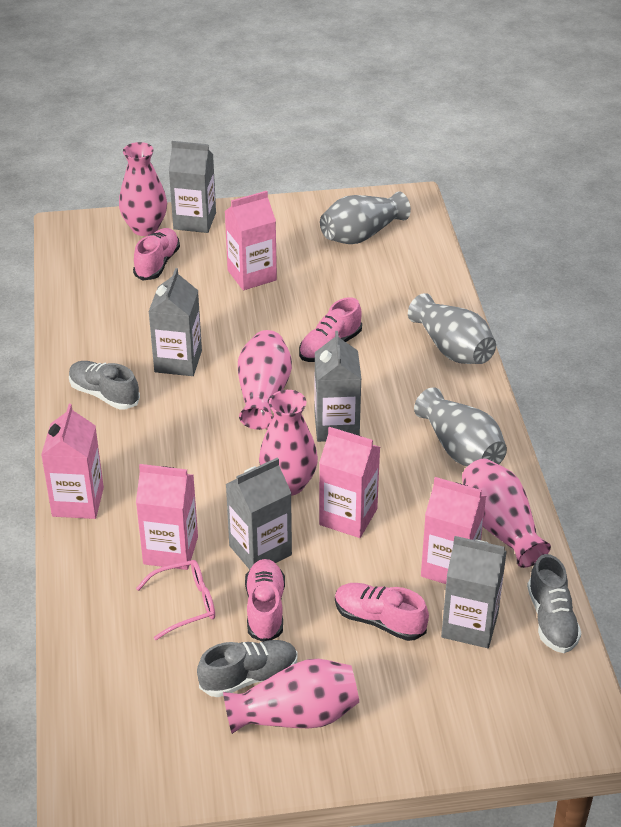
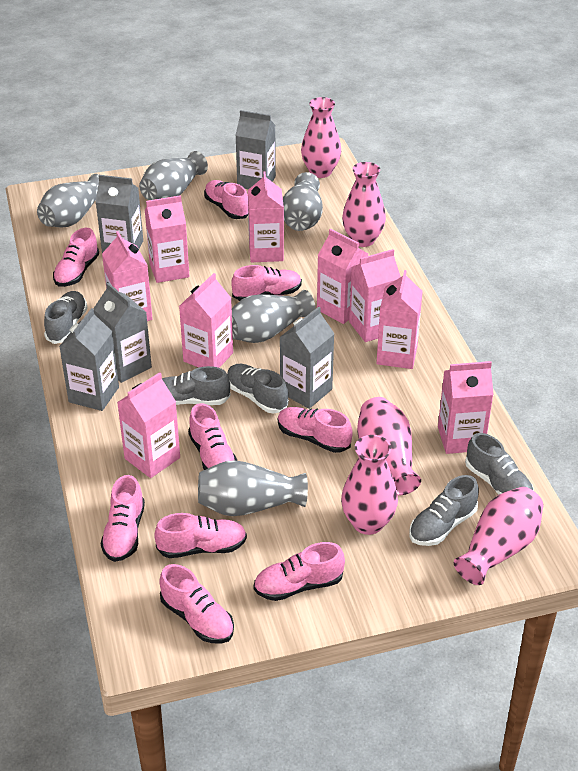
grey shoe: [69,361,140,409] [197,640,297,697] [527,554,581,653] = 3 -> [44,291,87,344] [162,366,230,405] [227,364,289,413] [410,475,479,546] [465,433,534,495] = 5
grey vase: [320,191,411,244] [408,293,496,364] [414,387,507,466] = 3 -> [37,174,99,227] [139,151,208,200] [198,460,308,516] [232,290,316,343] [283,172,323,231] = 5
pink carton: [41,404,104,519] [136,464,198,570] [225,191,277,290] [319,427,380,538] [421,477,486,584] = 5 -> [102,231,153,321] [117,372,180,478] [145,195,189,283] [179,273,233,368] [248,172,284,263] [317,229,368,324] [349,249,401,342] [376,270,423,369] [438,361,494,454] = 9
pink glasses: [136,560,215,640] = 1 -> none = 0
pink shoe: [133,228,180,281] [245,559,285,642] [299,297,362,362] [335,583,429,641] = 4 -> [53,228,99,287] [100,475,145,562] [154,513,247,558] [159,564,234,644] [188,403,237,470] [204,180,248,219] [231,265,302,301] [253,542,345,601] [278,407,353,453] = 9

